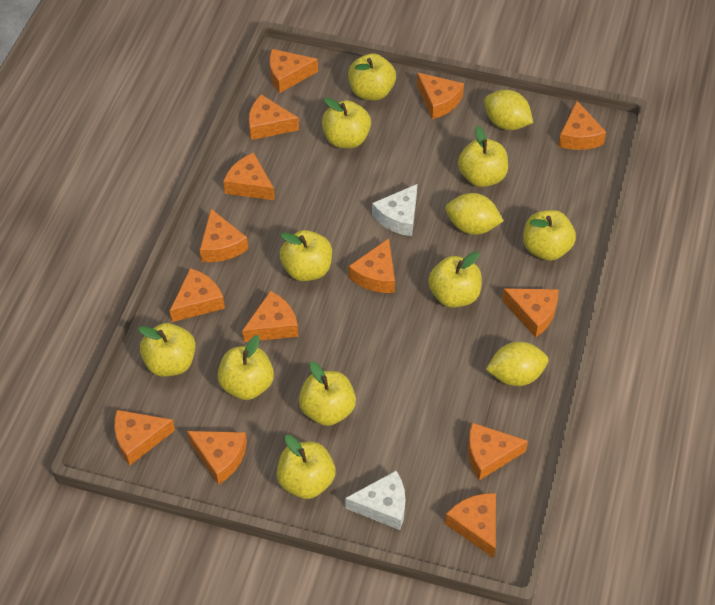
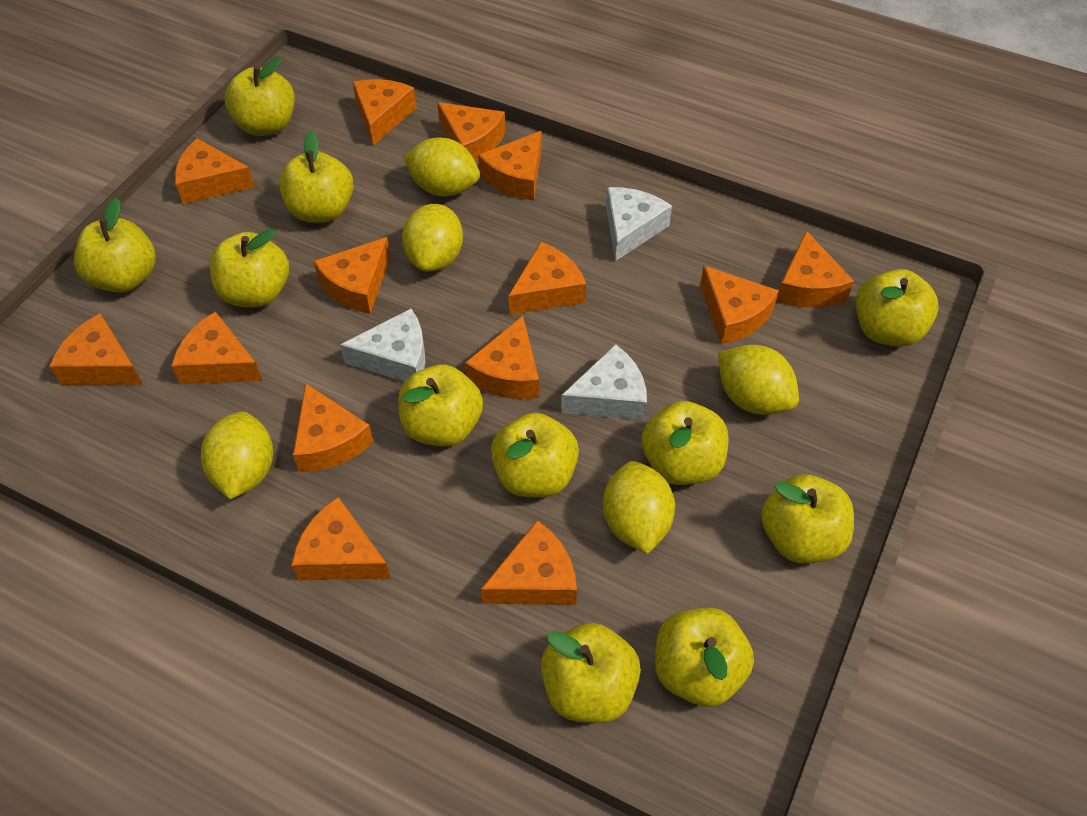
white cheese: [345,471,405,530] [372,184,417,236] = 2 -> [340,309,425,382] [561,344,647,420] [606,187,672,261] = 3
yellow apple: [138,323,196,377] [217,335,274,400] [277,435,335,499] [280,230,332,281] [299,362,356,426] [322,98,371,148] [348,53,396,101] [428,252,482,308] [458,126,508,187] [523,210,576,261] = 10 -> [74,197,156,293] [210,229,289,307] [225,57,295,136] [279,131,354,223] [398,365,483,447] [491,413,579,497] [541,623,641,723] [641,401,729,485] [655,608,754,707] [761,474,854,563] [856,269,939,347] = 11
yellow lemon: [445,193,503,235] [484,90,533,130] [486,342,549,386] = 3 -> [201,411,273,499] [402,204,463,271] [403,138,480,196] [603,461,675,554] [718,345,799,415] = 5

